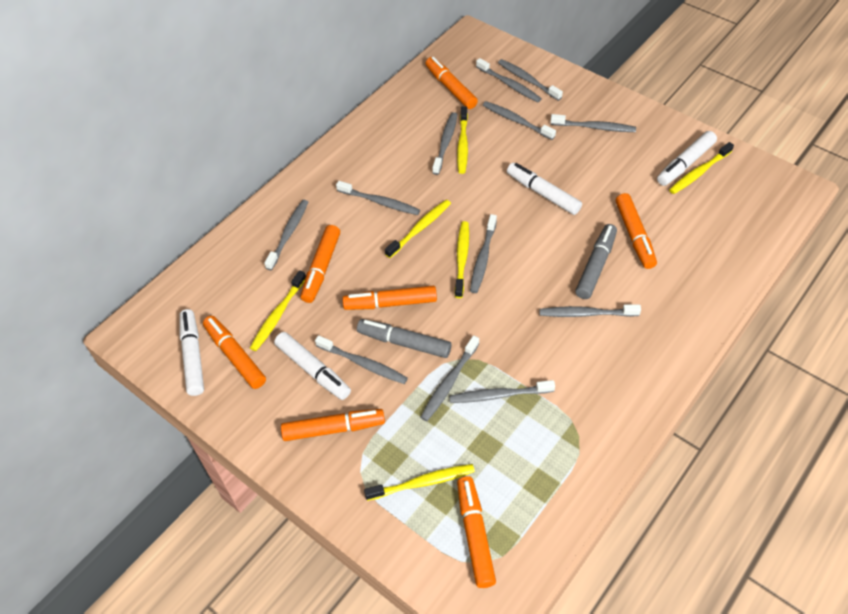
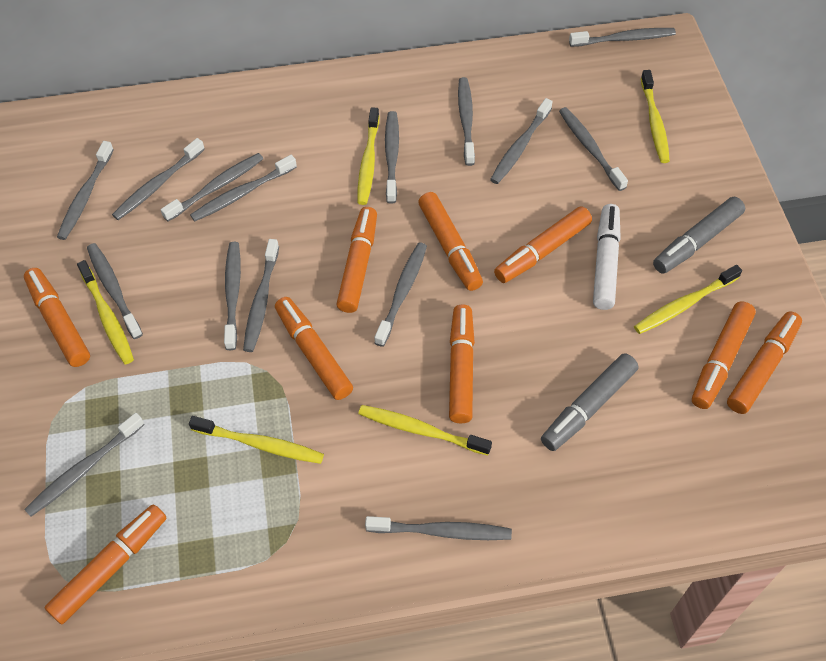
grey toothbrush: [264,200,308,270] [315,335,408,384] [336,181,420,215] [420,335,479,421] [432,112,458,175] [449,380,555,403] [470,214,497,293] [476,58,542,102] [483,101,556,140] [498,59,563,101] [539,305,641,317] [551,114,636,132] = 12 -> [24,413,145,517] [57,141,114,240] [87,243,143,339] [112,138,205,220] [161,153,263,221] [190,155,297,221] [224,242,241,350] [243,239,279,352] [365,516,512,540] [374,243,427,347] [385,111,399,204] [458,77,475,166] [490,98,553,184] [559,107,628,191] [569,28,676,47] = 15
orange marker: [203,316,266,389] [281,409,385,441] [301,225,340,303] [342,286,437,310] [426,57,478,109] [457,476,496,588] [616,193,657,269] = 7 -> [24,268,90,367] [44,504,166,624] [275,297,353,400] [336,207,377,313] [418,192,483,291] [449,304,475,423] [494,206,592,283] [692,302,756,409] [727,311,802,414] = 9
white marker: [180,309,204,396] [274,332,351,400] [507,163,582,215] [657,131,717,186] = 4 -> [593,204,621,310] = 1

